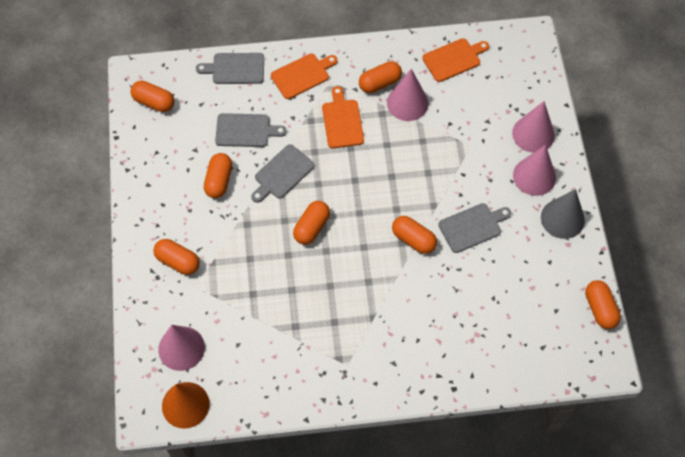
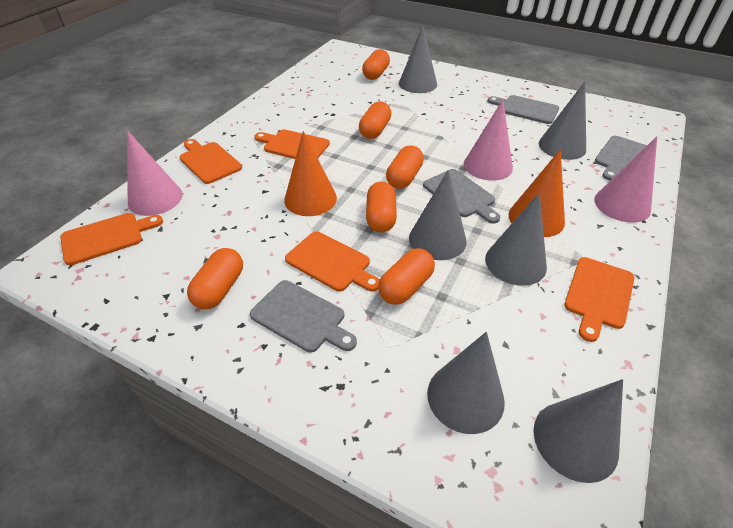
grey cone: [541,189,585,239] = 1 -> [399,25,437,93] [409,170,467,260] [427,332,505,434] [485,193,547,286] [534,379,623,483] [539,82,586,160] = 6
orange capsule: [131,81,174,112] [153,239,200,275] [204,153,232,198] [293,201,330,245] [359,61,402,93] [392,216,437,254] [585,280,621,329] = 7 -> [187,248,243,309] [359,101,392,139] [362,49,390,80] [366,181,397,232] [378,248,435,305] [386,145,424,189] = 6
orange cone: [162,382,209,429] = 1 -> [284,131,337,216] [508,149,565,237] = 2
orange cutting board: [271,54,338,99] [322,86,364,148] [422,38,489,82] = 3 -> [60,213,163,265] [180,139,242,184] [254,129,330,159] [285,231,380,291] [564,257,635,342] = 5
pink cone: [158,325,205,371] [387,69,429,121] [512,101,555,153] [513,145,556,196] = 4 -> [127,130,182,216] [464,100,513,181] [594,136,657,223] = 3

